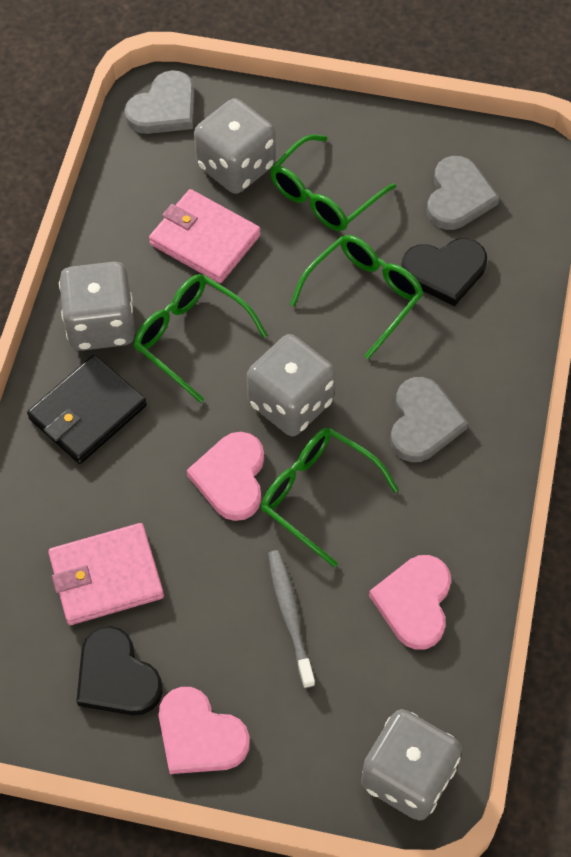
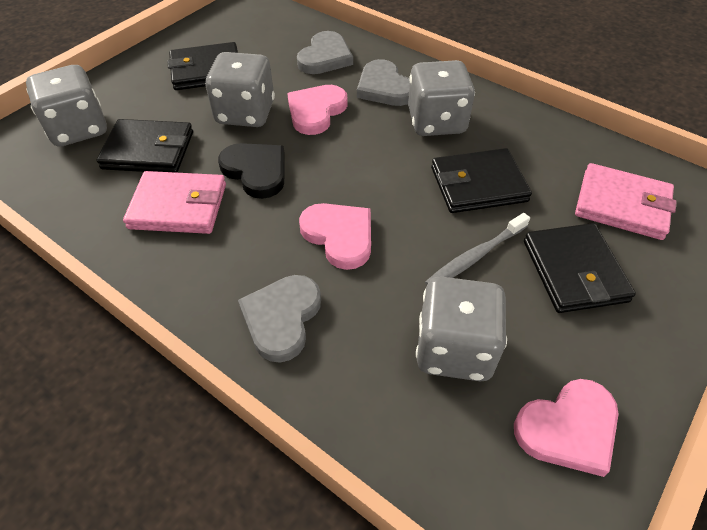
black heart: [76,626,163,715] [401,238,487,306] = 2 -> [218,143,285,199] = 1
black wallet: [27,355,147,464] = 1 -> [97,119,193,173] [167,42,238,90] [431,148,532,213] [524,223,636,313] = 4
green glasses: [134,274,267,403] [261,428,398,567] [270,135,396,231] [290,235,424,360] = 4 -> none = 0

